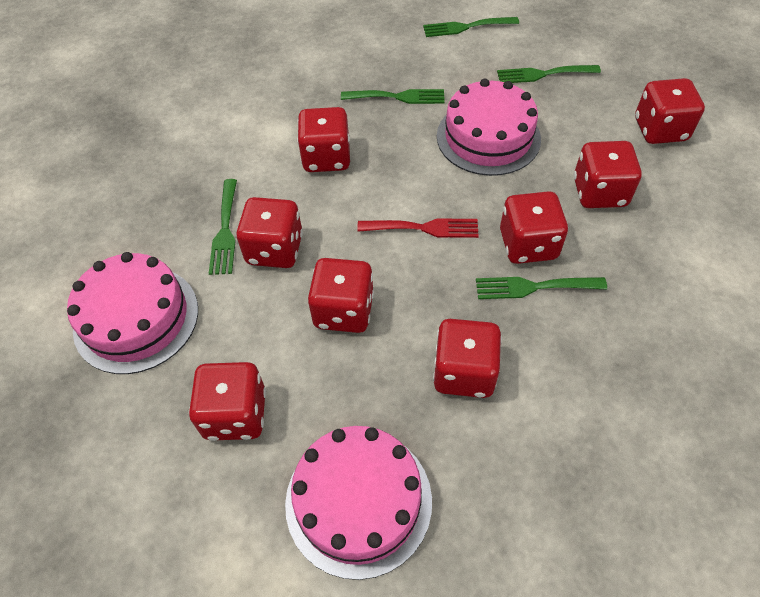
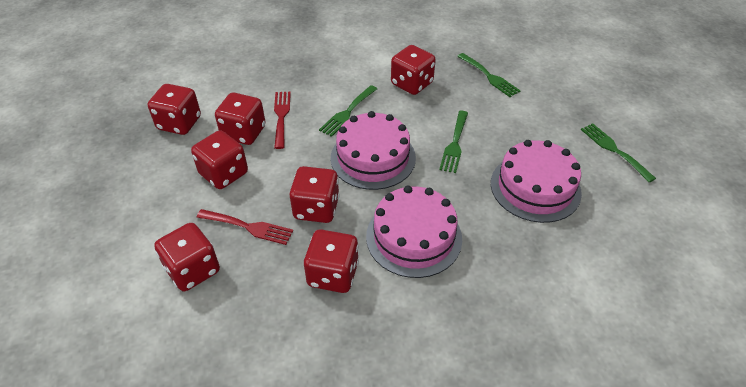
green fork: [209,179,237,275] [341,89,445,104] [423,17,519,37] [476,277,607,299] [497,65,601,83] = 5 -> [319,85,377,137] [439,111,468,173] [457,53,521,97] [581,123,656,182] = 4
red dice: [189,362,266,441] [237,197,303,268] [297,107,350,172] [308,258,374,333] [433,319,502,398] [500,191,568,264] [574,141,642,208] [635,78,705,144] = 8 -> [148,84,201,135] [154,223,220,291] [191,130,248,189] [215,93,265,145] [290,166,339,223] [304,230,359,293] [391,45,436,95] = 7
red fork: [357,218,479,238] = 1 -> [196,209,293,245] [274,92,291,149] = 2

